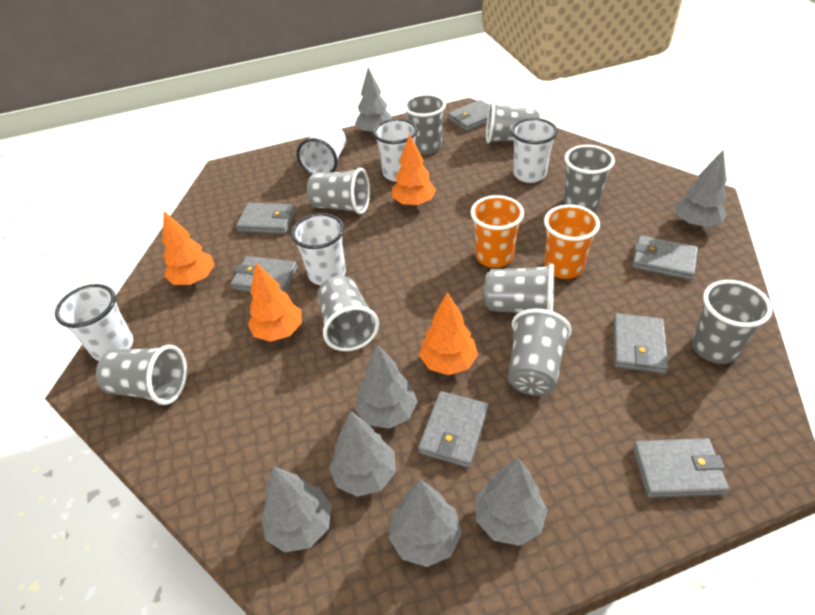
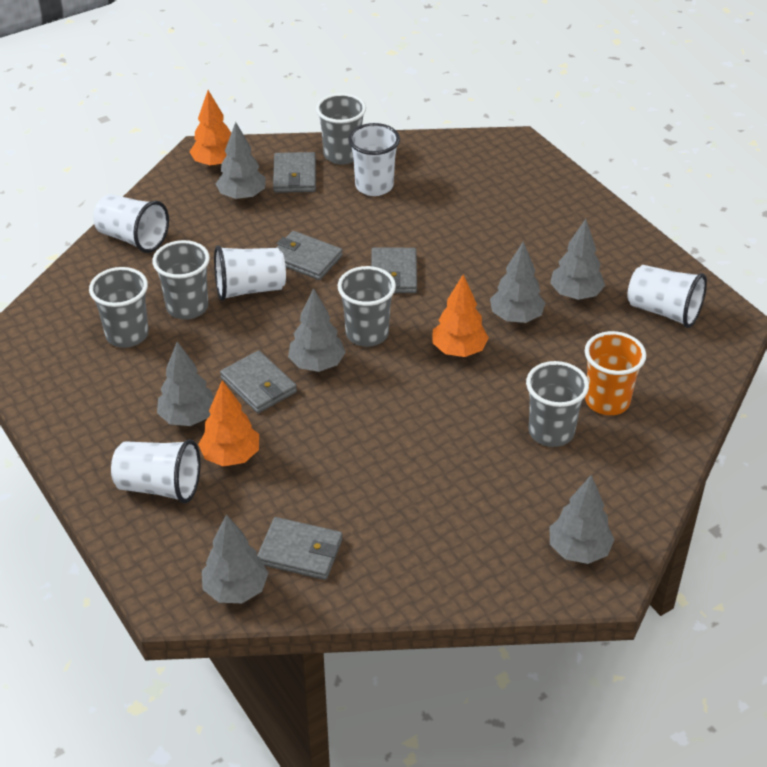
grey cup: [96,345,187,405] [307,168,370,214] [317,276,379,351] [404,94,446,154] [484,264,554,313] [486,101,540,144] [508,309,572,396] [564,145,615,211] [692,280,773,364] = 9 -> [89,267,149,348] [152,240,210,320] [316,93,366,165] [338,266,396,347] [526,361,589,447] = 5
grey wallet: [230,256,298,293] [236,203,296,234] [418,391,489,468] [448,100,490,132] [613,313,668,374] [632,235,698,280] [632,438,729,498] = 7 -> [220,350,297,413] [257,517,343,580] [273,152,316,193] [276,231,343,280] [371,248,417,293] = 5
orange cup: [471,195,524,268] [544,204,600,279] = 2 -> [585,331,646,415] = 1
orange tree: [162,211,215,285] [248,263,302,342] [392,134,436,206] [419,292,478,375] = 4 -> [190,90,231,167] [198,380,259,466] [432,274,489,357] = 3

